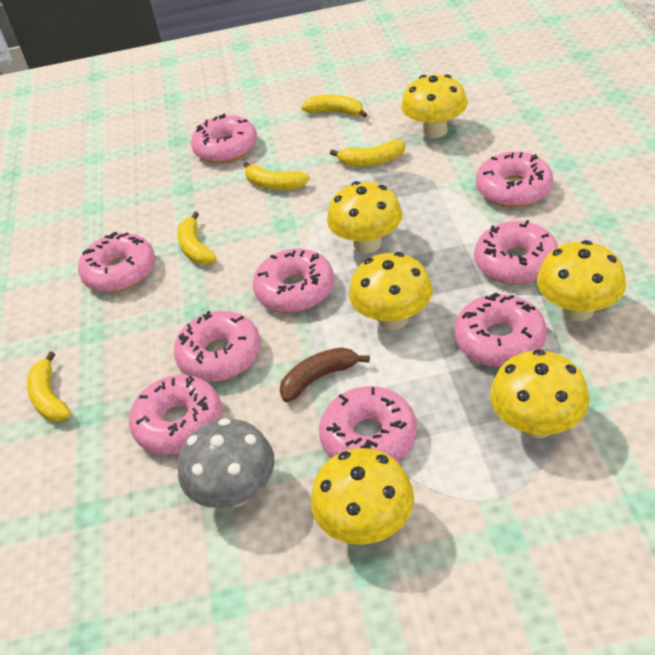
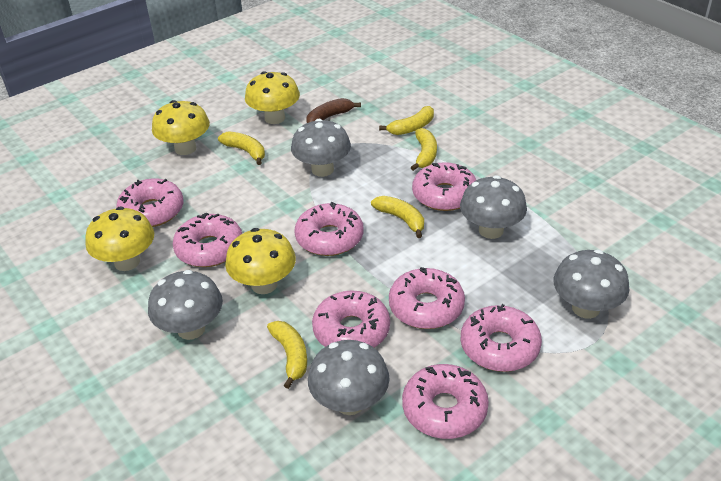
grey mushroom: [178,418,275,508] = 1 -> [148,270,223,340] [291,119,351,177] [308,340,390,415] [460,175,527,239] [553,249,630,319] = 5
pink donut: [78,232,155,292] [129,375,222,454] [174,311,261,382] [191,114,257,163] [253,249,334,312] [319,386,417,462] [454,292,547,367] [474,220,558,285] [476,152,553,207] = 9 -> [116,178,184,227] [173,213,242,267] [295,202,364,256] [312,291,390,348] [389,267,465,329] [402,364,489,439] [412,162,476,211] [460,304,542,372] = 8
yellow mushroom: [311,448,414,545] [327,181,402,253] [349,252,433,330] [401,74,468,138] [490,349,589,438] [537,240,626,321] = 6 -> [85,206,154,271] [152,100,210,155] [225,228,296,294] [245,71,300,124] = 4

